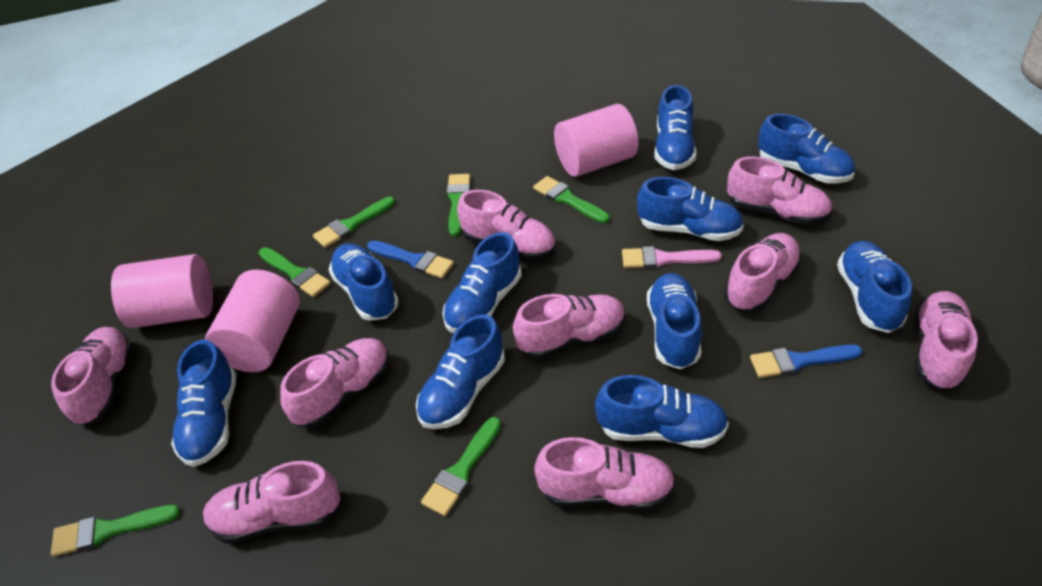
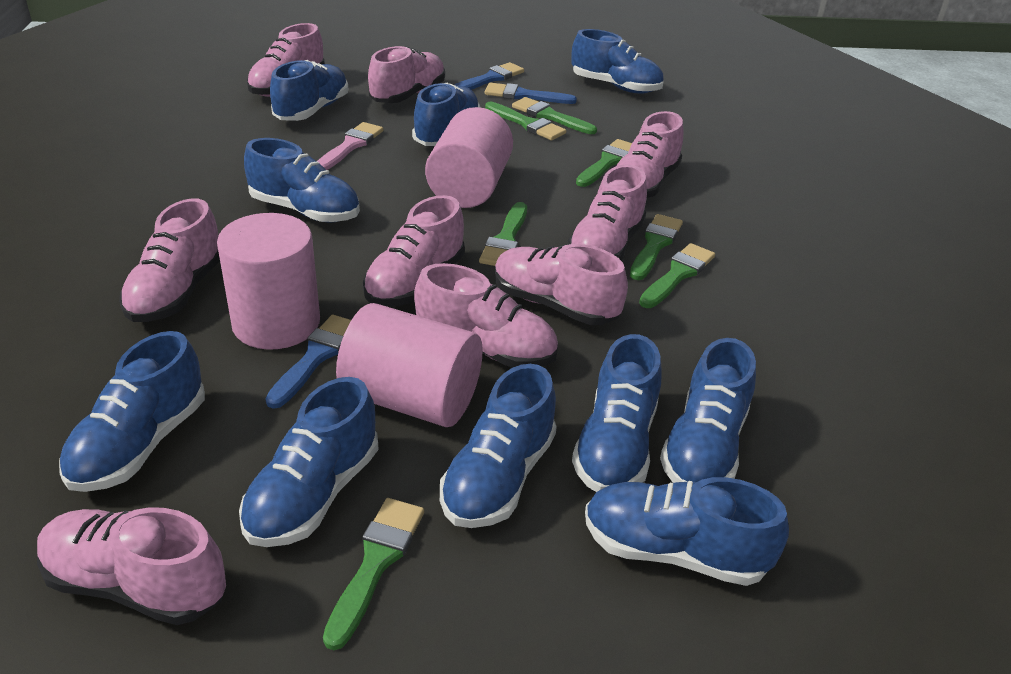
blue brush: [367,241,454,278] [750,344,863,378] = 2 -> [265,315,351,409] [455,62,524,90] [485,83,577,104] = 3
green brush: [51,505,180,557] [259,247,331,297] [313,197,395,248] [421,417,501,516] [447,174,470,236] [533,176,610,223] = 6 -> [323,498,424,650] [479,202,527,266] [485,102,566,140] [512,97,597,134] [576,139,632,187] [630,214,683,280] [639,243,715,308] = 7

